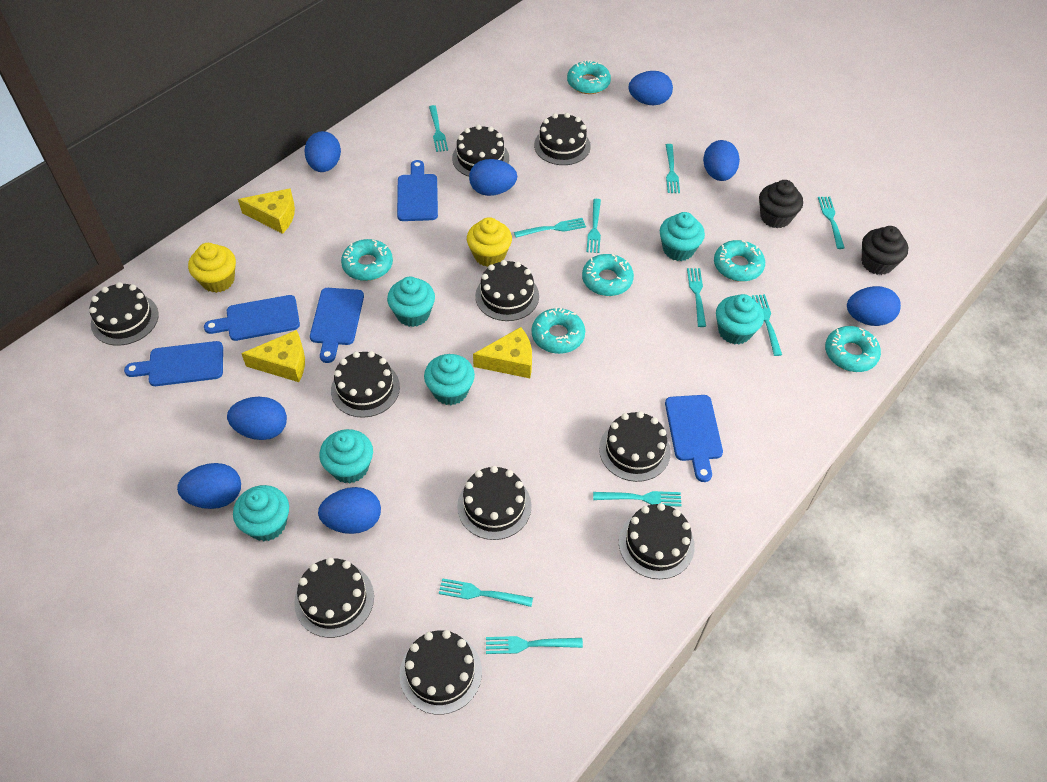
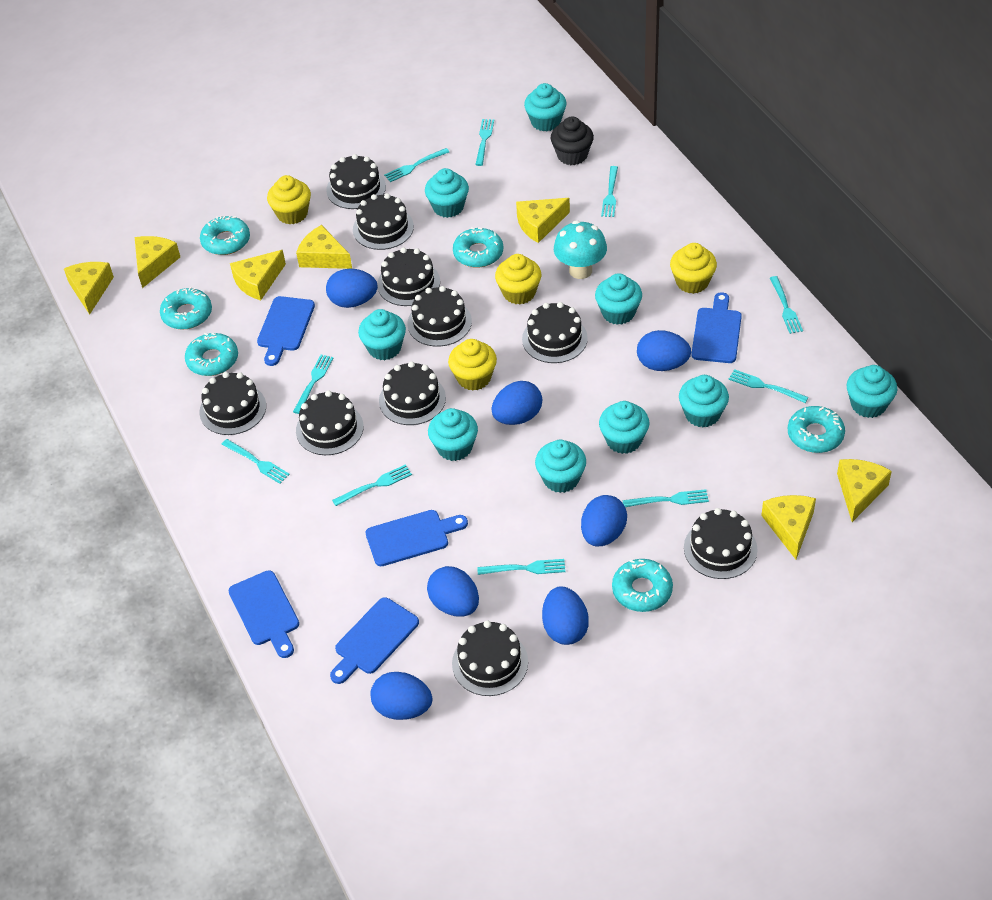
black cupcake: [759,180,803,228] [862,226,908,275] = 2 -> [551,117,594,165] = 1
blue egg: [177,463,241,509] [227,397,287,440] [304,131,341,172] [318,487,381,534] [469,159,517,196] [628,71,673,105] [703,140,740,181] [847,286,901,326] = 8 -> [326,269,378,308] [370,672,432,720] [427,566,479,617] [492,381,542,425] [542,587,589,645] [581,495,627,546] [637,330,691,371] = 7
turquoise cupcake: [233,485,289,541] [319,429,373,484] [387,276,435,327] [424,354,475,405] [660,212,705,261] [716,294,764,344] = 6 -> [358,309,406,360] [425,168,469,218] [428,408,478,461] [524,83,567,131] [535,440,586,493] [595,273,642,325] [599,401,649,454] [679,375,729,428] [847,365,898,418] = 9
turquoise mushroom: none = 0 -> [554,220,607,279] = 1
yellow cheese: [238,188,295,234] [241,330,305,382] [473,327,532,378] = 3 -> [64,262,114,315] [135,236,180,288] [230,250,286,301] [296,225,352,269] [516,198,570,243] [761,495,816,559] [837,459,892,522] = 7
yellow cupcake: [188,243,236,293] [467,217,512,267] = 2 -> [267,175,311,225] [448,339,497,391] [495,254,541,304] [670,243,717,294] = 4

